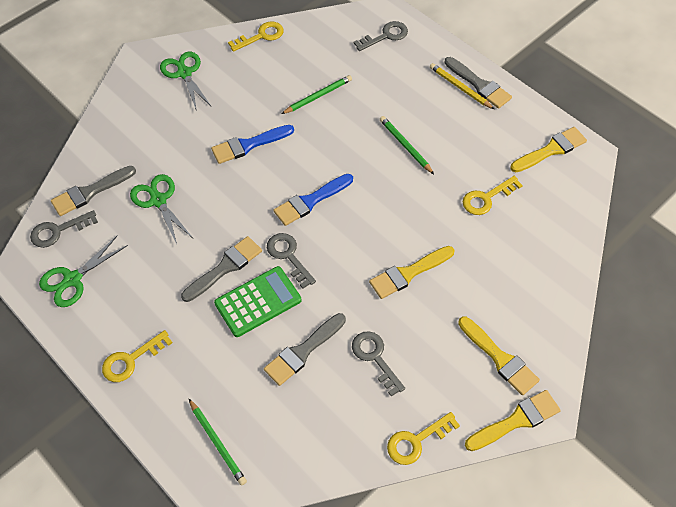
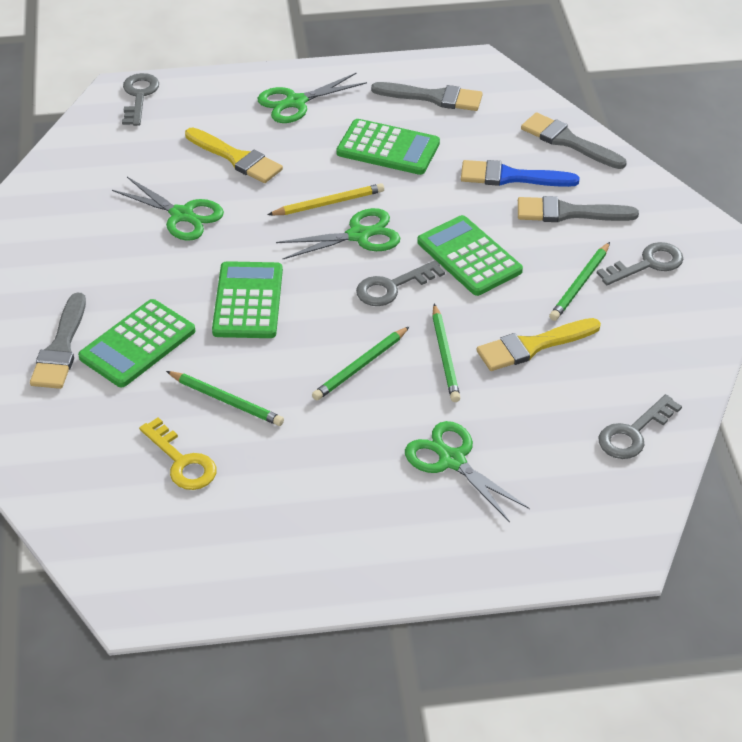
blue brush: [211,125,294,164] [273,174,353,226] = 2 -> [461,160,579,187] = 1
green calculator: [214,266,302,337] = 1 -> [78,299,195,388] [212,261,283,338] [337,119,440,175] [417,215,523,296] = 4
green pencil: [189,399,247,486] [281,75,352,114] [380,116,434,174] = 3 -> [166,371,284,426] [312,326,410,401] [432,304,460,402] [549,242,610,321] = 4
green scissors: [39,235,128,307] [130,174,193,244] [160,52,212,111] = 3 -> [112,177,224,241] [258,73,367,123] [276,208,400,259] [405,421,530,522] = 4
yellow brush: [369,246,454,299] [458,317,540,395] [465,390,561,451] [510,127,587,172] = 4 -> [185,127,283,183] [477,318,601,371] = 2
yellow key: [102,330,172,382] [228,21,284,52] [387,412,460,465] [463,176,523,215] = 4 -> [139,417,217,490] = 1

